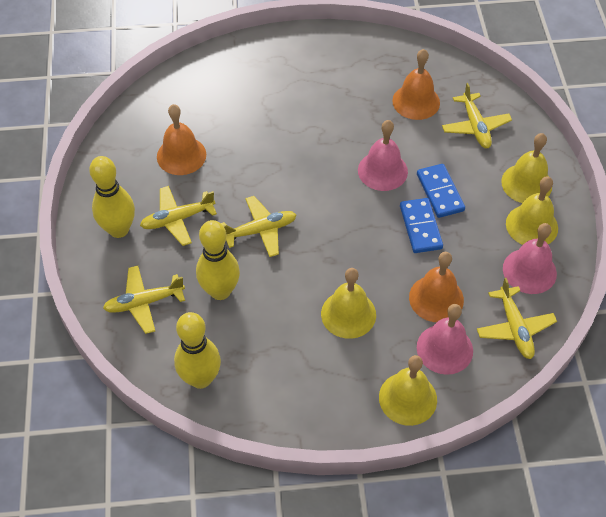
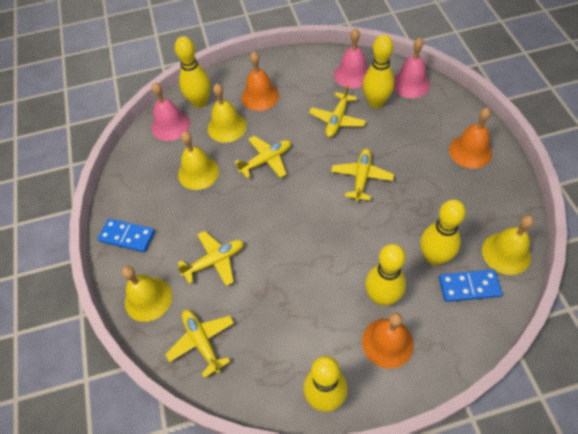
yellow bowling pin: [89,156,135,238] [174,312,221,389] [196,220,240,300] = 3 -> [175,36,211,108] [303,356,348,412] [363,35,394,108] [365,244,406,306] [420,200,466,265] = 5

